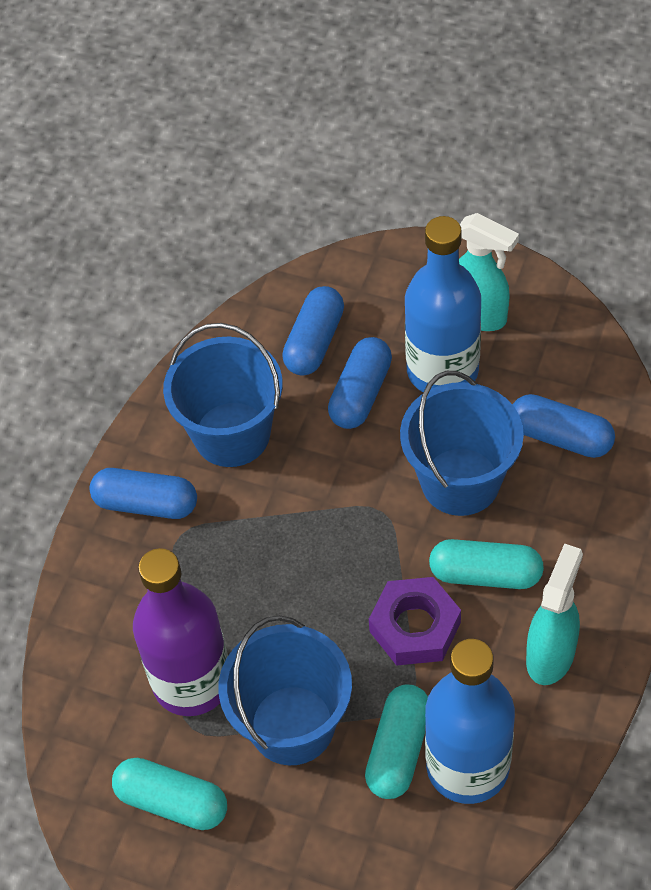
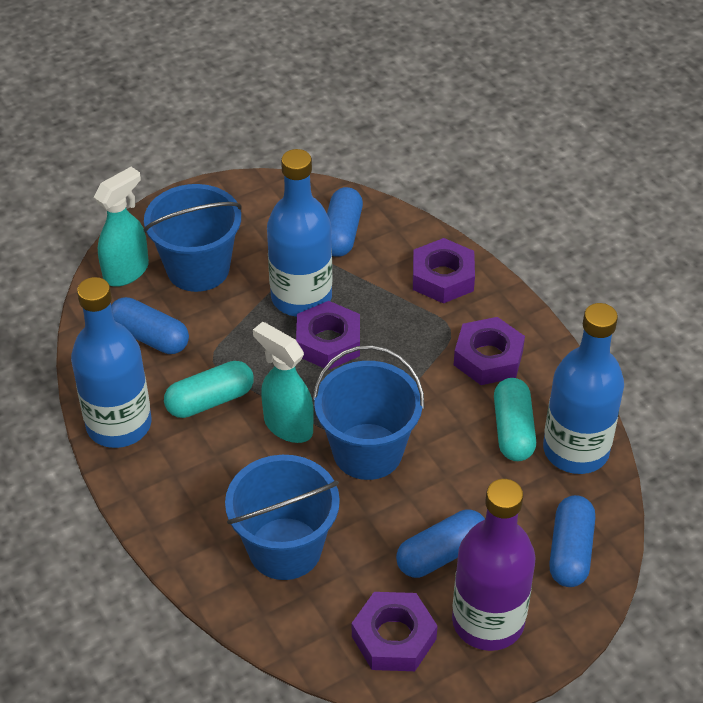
blue bottle: [405,216,481,392] [425,639,515,804] = 2 -> [71,277,151,448] [267,149,332,317] [543,303,624,474] = 3
purple nut: [369,577,461,666] = 1 -> [296,301,360,370] [352,592,438,671] [413,238,475,304] [454,317,525,385] = 4
turquoise capsule: [112,758,227,830] [365,685,428,799] [429,539,544,589] = 3 -> [164,361,254,418] [494,378,536,461] = 2

